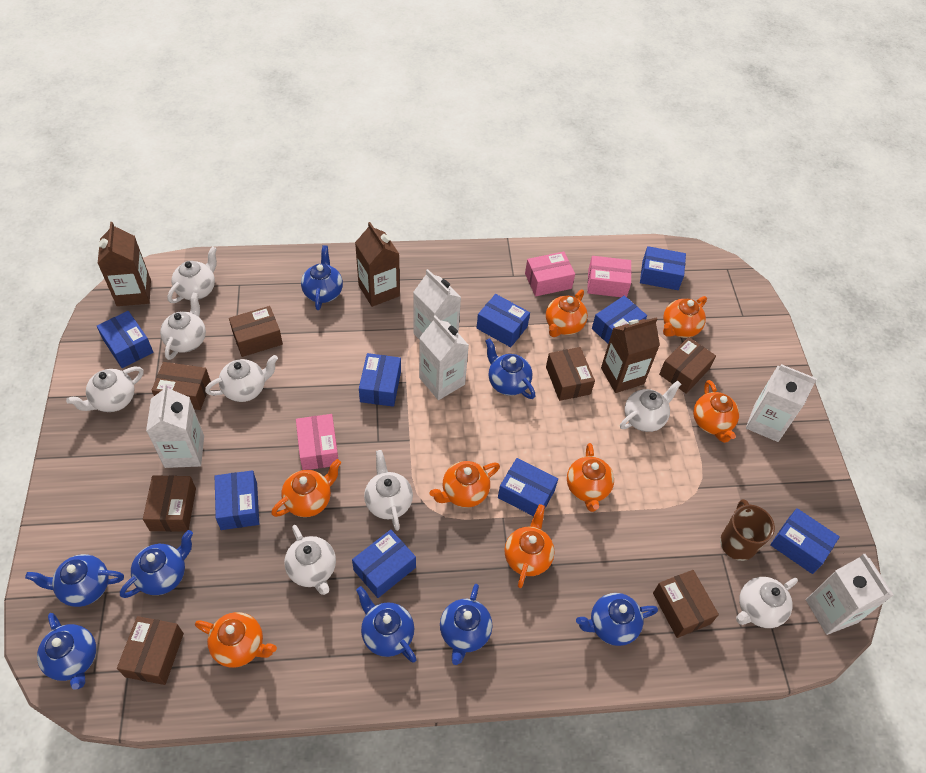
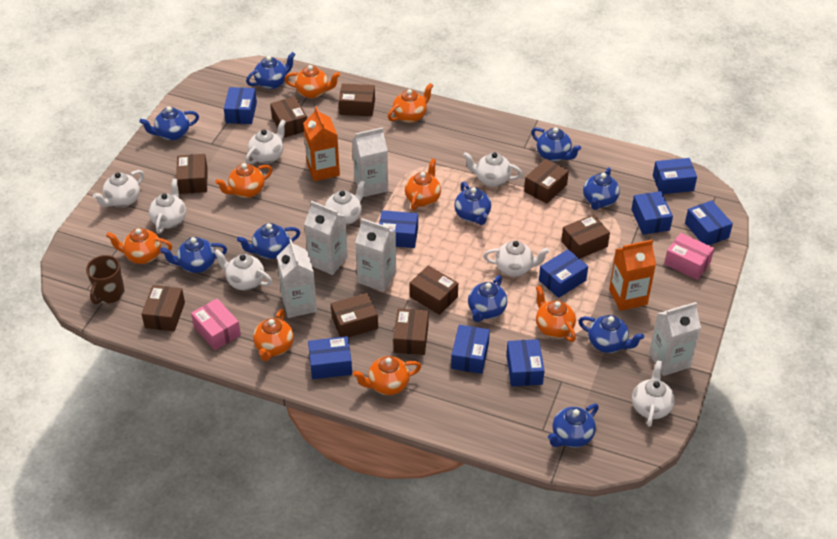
blue teapot: [25,554,124,607] [37,613,96,690] [120,530,193,598] [301,245,343,310] [356,586,417,663] [440,584,492,665] [485,338,536,399] [576,593,658,646] = 8 -> [139,107,199,141] [160,237,227,273] [237,223,300,259] [246,52,295,89] [454,182,491,225] [468,275,507,322] [531,127,581,162] [548,404,599,448] [579,315,644,353] [583,167,620,210] = 10
brown box: [117,616,184,685] [143,475,196,532] [152,362,211,410] [229,306,283,357] [546,347,595,401] [653,570,719,638] [659,337,716,394] = 7 -> [141,285,185,331] [176,154,208,194] [270,96,307,138] [331,293,378,337] [339,84,375,116] [393,308,429,355] [410,265,458,315] [524,159,569,204] [561,214,610,258] = 9
brown carton: [97,222,151,306] [355,222,400,307] [601,317,660,393] = 3 -> none = 0
orange carton: none = 0 -> [303,106,340,181] [609,240,656,311] = 2
pink box: [296,414,338,470] [525,252,575,296] [587,256,631,297] = 3 -> [191,298,241,350] [664,233,714,280] = 2

